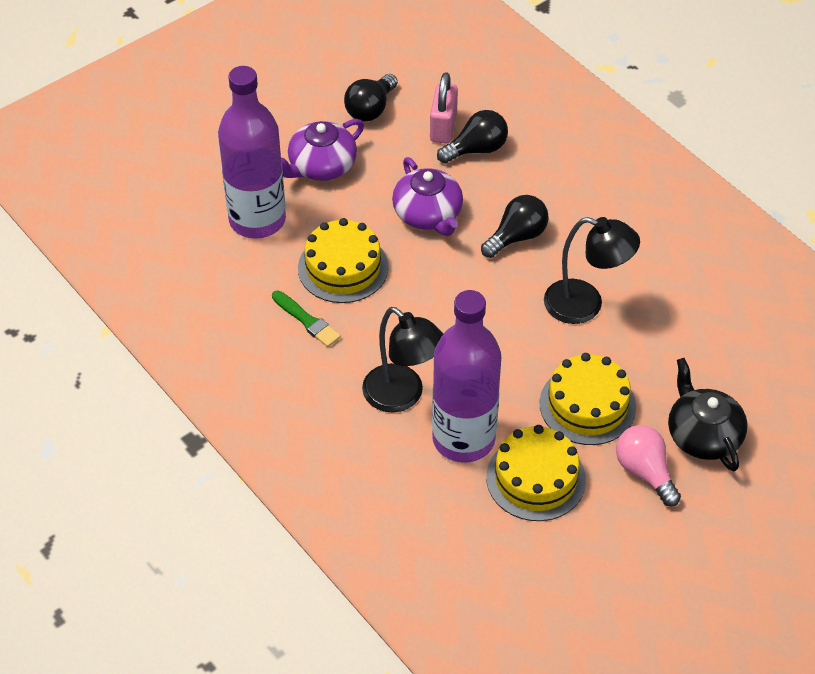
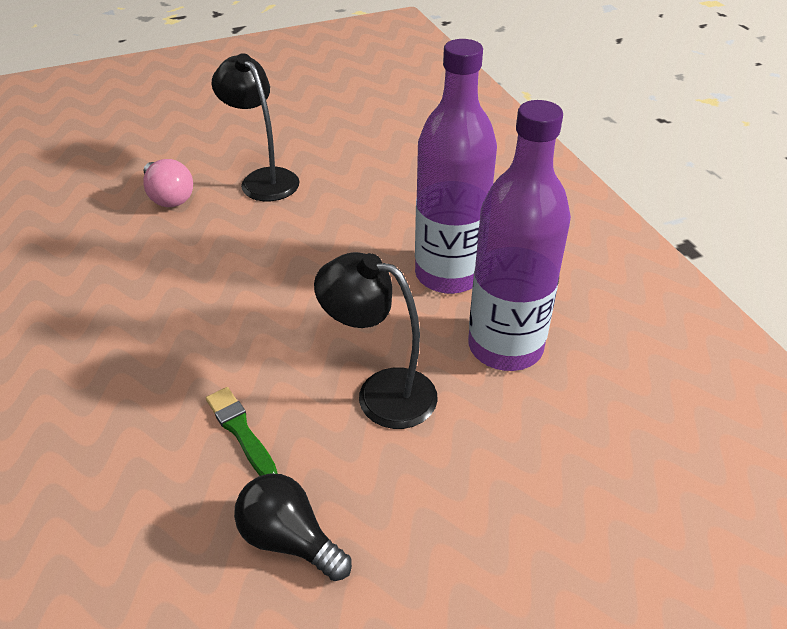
black light bulb: [344,74,398,122] [437,110,508,163] [481,195,549,258] = 3 -> [234,474,352,581] = 1
black teapot: [668,358,748,471] = 1 -> none = 0
pink padlock: [430,72,458,144] = 1 -> none = 0
purple teapot: [281,119,364,181] [392,157,463,236] = 2 -> none = 0
yellow cake: [298,218,389,303] [486,425,586,521] [540,353,636,445] = 3 -> none = 0

